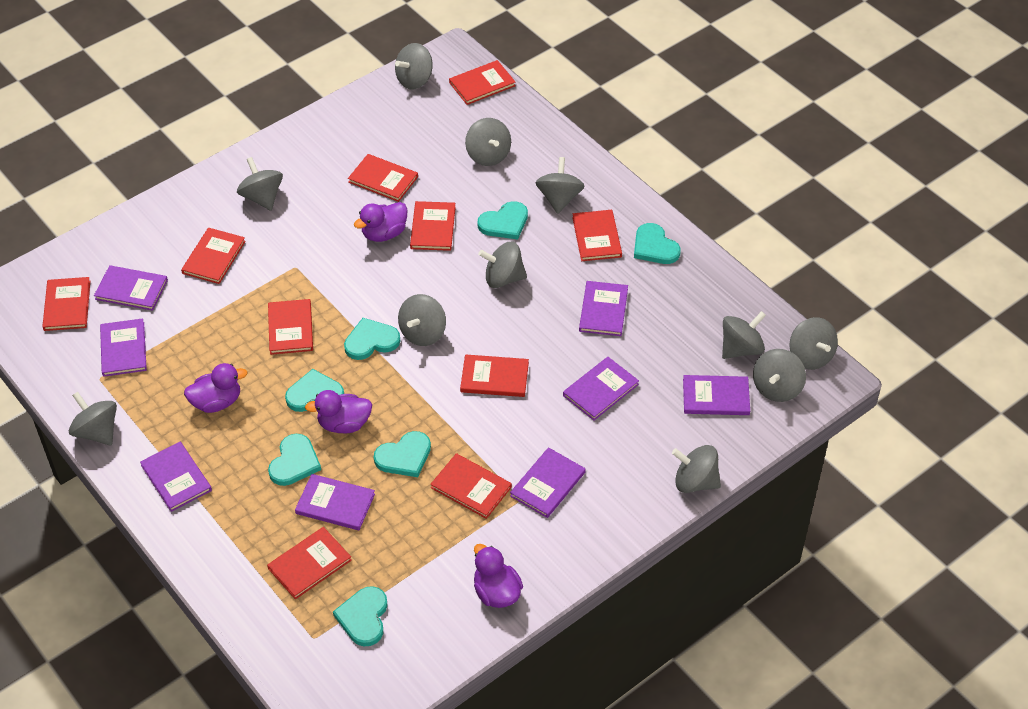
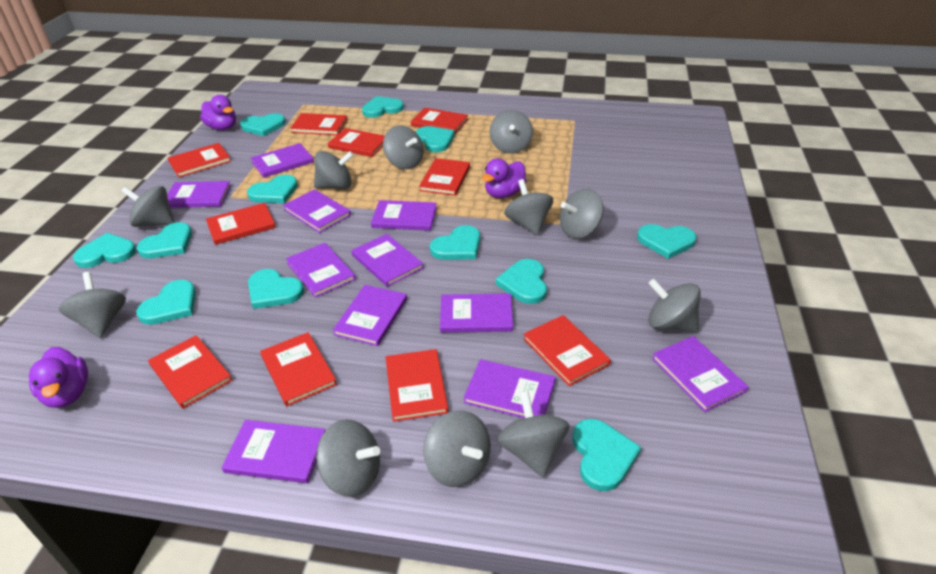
purple book: [94,265,168,311] [100,318,147,377] [140,442,212,512] [295,474,375,530] [510,447,586,518] [563,357,639,420] [579,281,628,336] [683,375,750,415] = 8 -> [167,181,231,208] [221,420,325,483] [251,143,314,178] [283,189,351,233] [286,243,356,298] [333,285,407,346] [351,234,424,287] [371,200,437,231] [440,293,513,333] [463,359,556,418] [652,336,748,412] = 11
purple duck: [184,363,247,413] [305,390,372,433] [354,202,408,242] [474,544,523,608] = 4 -> [29,347,88,408] [200,95,236,130] [482,158,527,198] = 3
turquoise heart: [268,434,321,486] [285,369,344,412] [333,586,388,646] [344,318,400,360] [374,431,431,477] [478,201,528,240] [634,223,681,264] = 7 -> [73,233,136,268] [136,280,196,325] [137,222,192,258] [240,113,286,136] [247,175,298,203] [248,269,304,309] [362,96,404,118] [416,126,455,152] [430,225,480,260] [496,259,547,304] [572,419,641,491] [637,224,697,259] = 12

